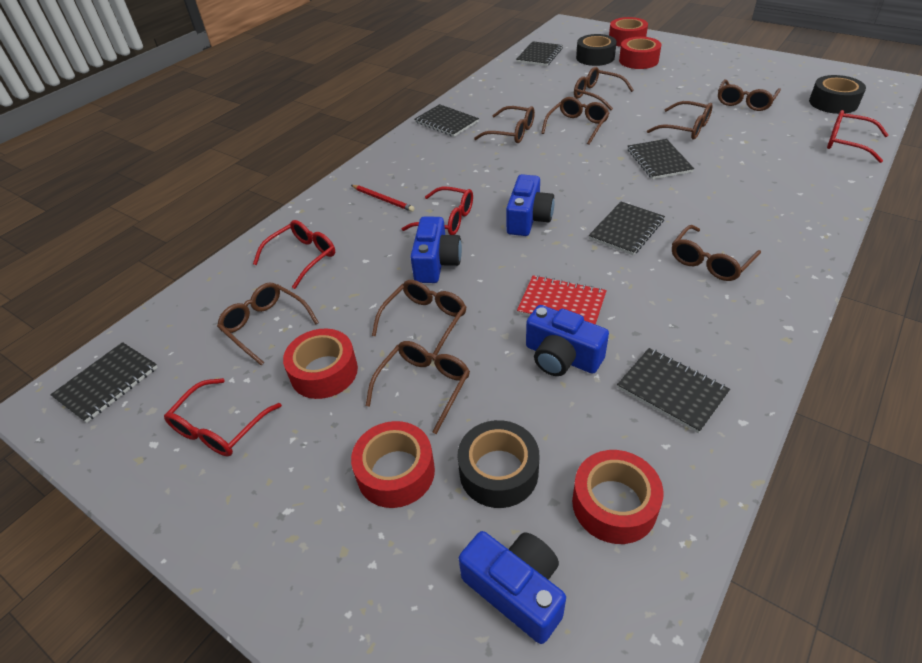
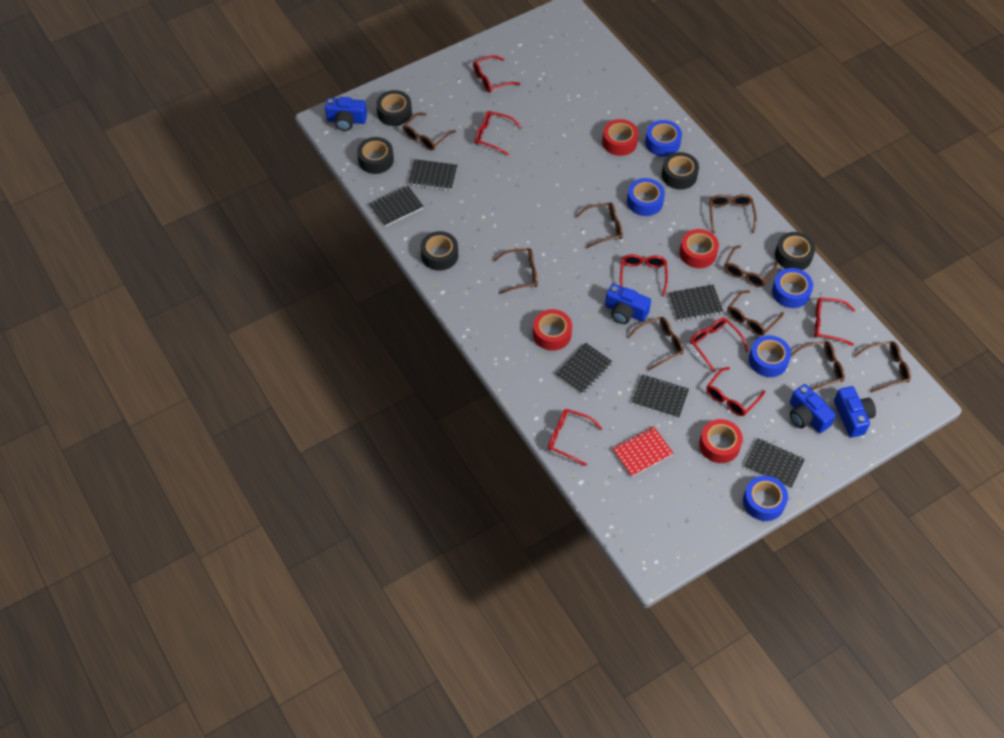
black tape: [457,420,539,508] [576,34,617,66] [809,75,866,114] = 3 -> [357,137,394,174] [376,90,412,126] [421,231,458,271] [662,152,699,190] [775,232,815,270] = 5
blue tape: none = 0 -> [627,178,665,216] [645,120,682,157] [743,476,788,521] [749,335,791,377] [772,268,813,308] = 5
red glasses: [164,378,282,456] [253,220,335,289] [402,187,473,235] [827,110,889,163] = 4 -> [473,55,520,93] [475,111,522,156] [548,409,603,466] [620,254,668,297] [690,318,748,373] [706,367,765,416] [814,297,855,346] = 7
red pencil: [351,185,415,212] = 1 -> none = 0
red tape: [283,329,358,399] [351,421,435,508] [572,450,663,544] [609,17,648,47] [619,37,662,69] = 5 -> [533,309,572,351] [602,119,639,156] [680,229,719,268] [699,419,743,463] = 4

